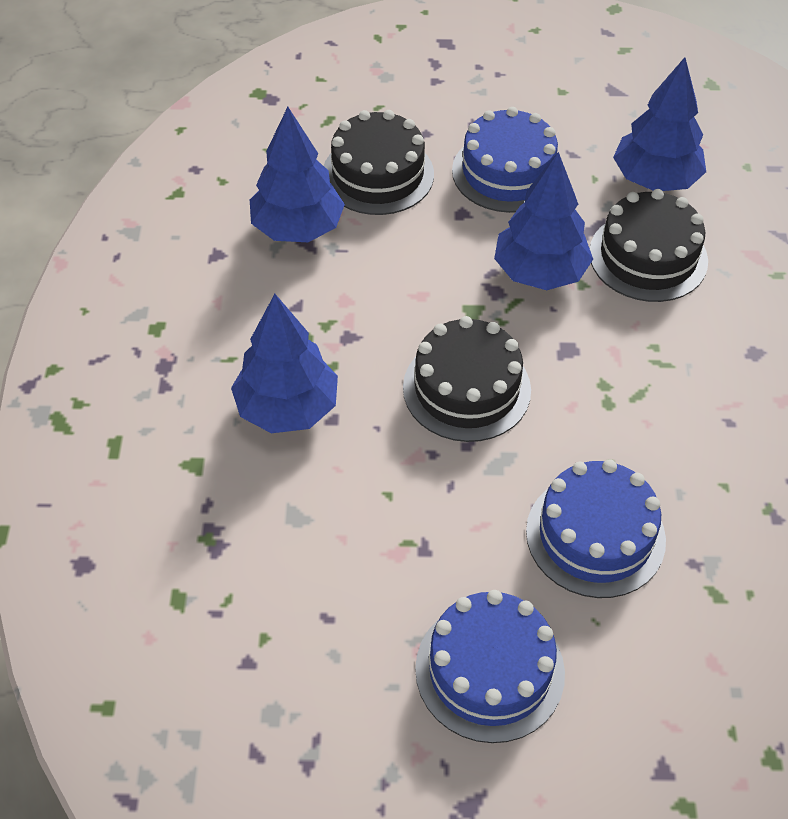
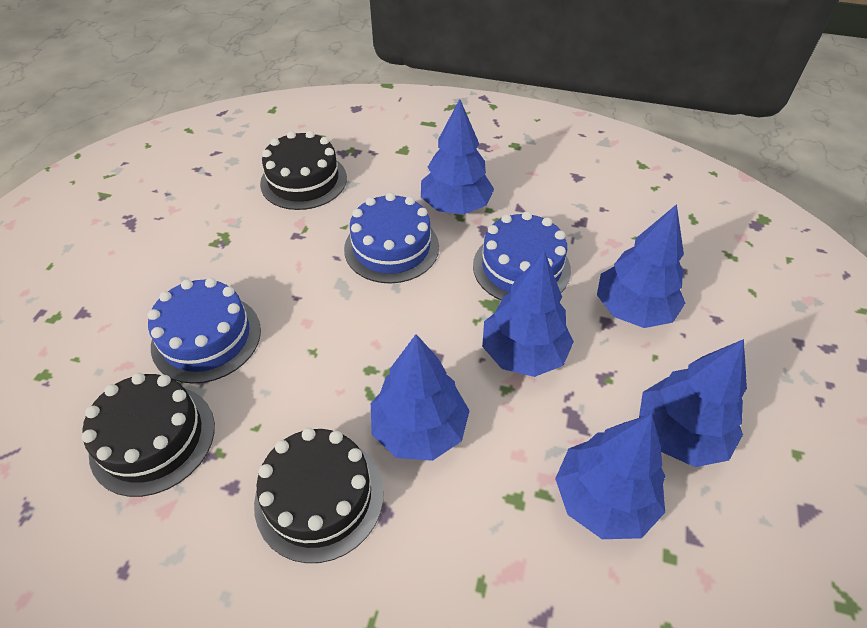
blue tree: [231,294,338,433] [250,107,345,242] [494,152,593,290] [613,57,706,191] = 4 -> [371,334,470,461] [421,99,494,214] [482,251,574,377] [555,414,665,539] [597,204,685,328] [639,339,747,467] = 6

